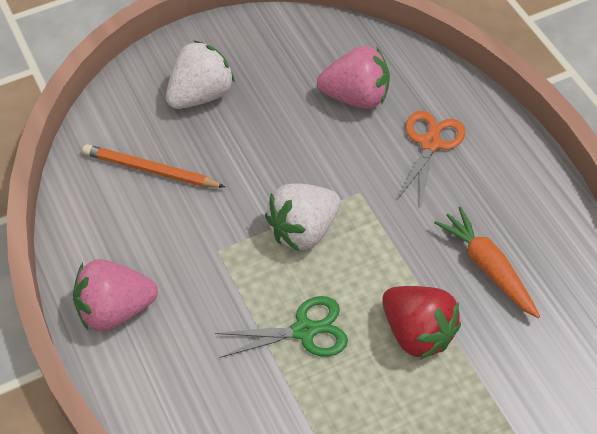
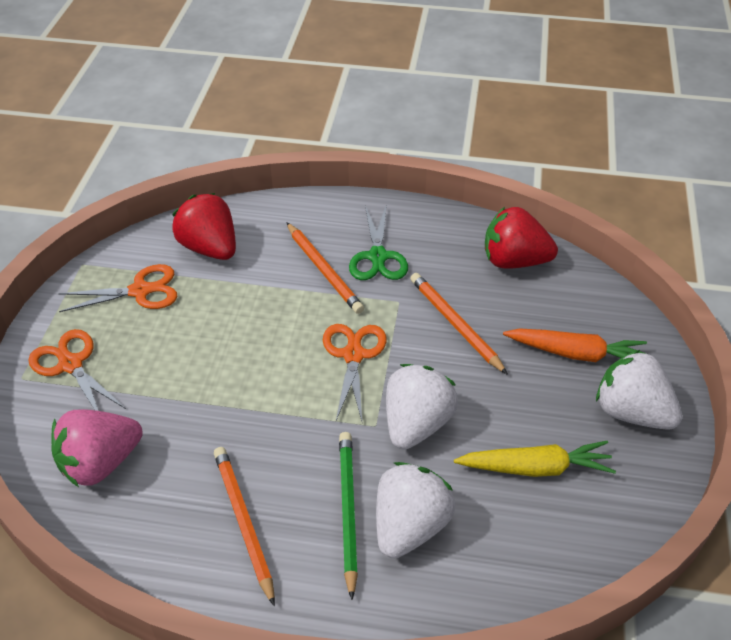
green pencil: none = 0 -> [339,432,358,600] = 1
orange pencil: [82,144,225,188] = 1 -> [214,447,275,606] [286,222,364,314] [410,273,508,375] = 3
orange scissors: [398,111,465,205] = 1 -> [29,329,126,411] [58,264,178,312] [323,324,387,421] = 3
pink strawberry: [73,259,158,331] [317,46,390,109] = 2 -> [51,409,143,487] = 1
red strawberry: [382,286,461,360] = 1 -> [172,193,236,260] [485,207,558,269] = 2
white strawberry: [166,40,235,109] [265,183,340,251] = 2 -> [376,462,455,559] [386,364,458,449] [596,350,683,430] = 3
yellow carrot: none = 0 -> [454,441,616,477] = 1

